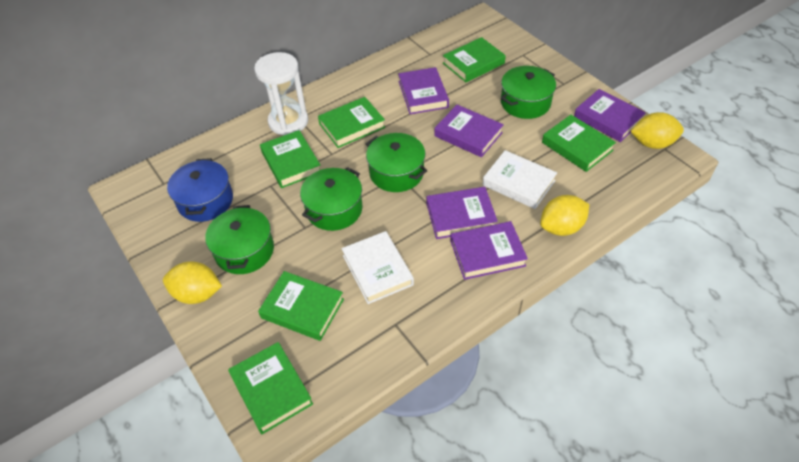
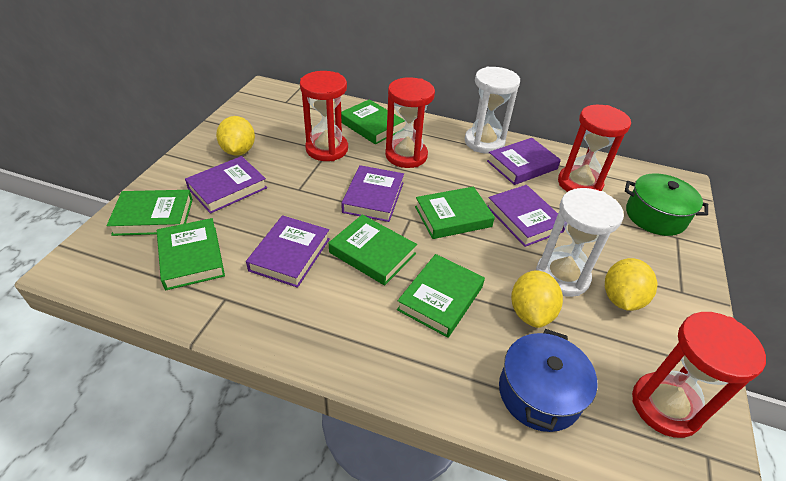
green pot: [205,205,274,274] [300,167,363,231] [366,133,427,192] [501,66,556,119] = 4 -> [625,173,708,236] = 1
red hourglass: none = 0 -> [300,71,348,161] [385,77,435,168] [558,105,631,192] [632,312,766,438] = 4
white book: [342,231,414,304] [483,150,557,209] = 2 -> none = 0
white hourglass: [254,52,308,136] = 1 -> [465,67,520,154] [536,188,624,297] = 2

